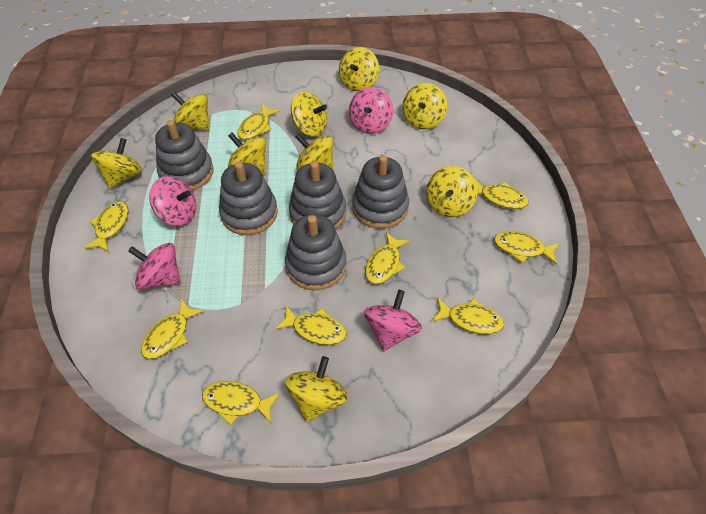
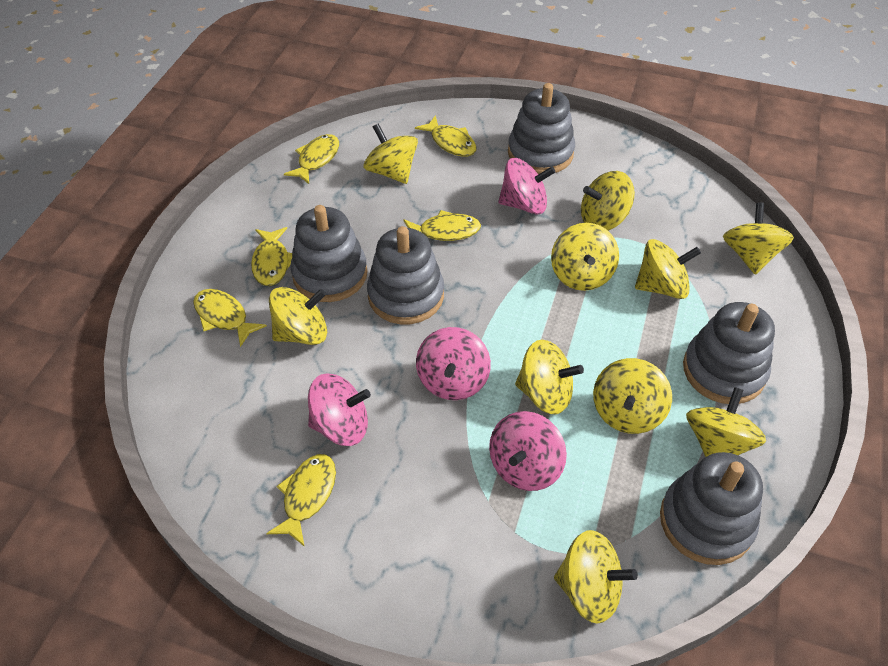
yellow fish: [84,201,129,252] [141,299,204,359] [202,381,280,425] [237,104,280,140] [275,306,347,345] [365,232,410,284] [432,298,504,334] [474,178,528,209] [494,231,559,265] = 9 -> [193,289,267,347] [251,227,292,286] [266,454,336,547] [284,134,339,184] [403,210,481,241] [415,115,477,157] = 6
yellow spinning top: [91,138,142,189] [171,91,209,130] [228,132,266,174] [285,356,348,422] [291,92,327,137] [295,134,333,171] [339,47,379,92] [402,83,447,130] [426,166,478,217] = 9 -> [269,287,327,345] [364,123,418,184] [515,340,584,414] [551,223,619,291] [554,530,638,624] [581,171,635,231] [593,358,672,434] [635,239,701,299] [686,387,766,457] [723,203,794,275] = 10

